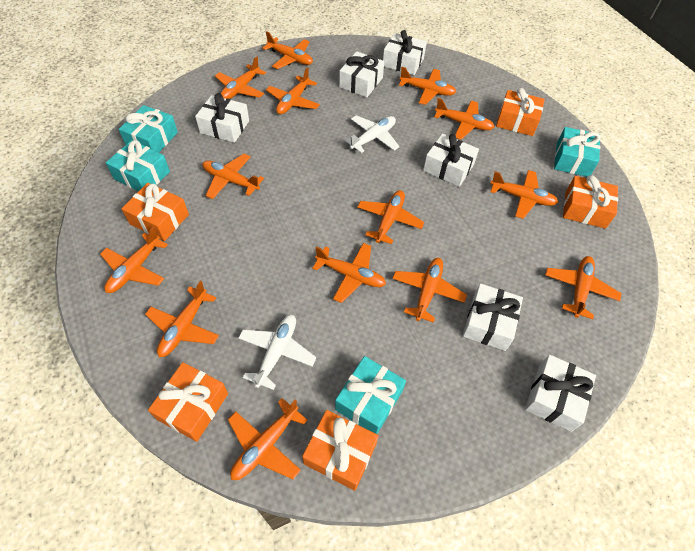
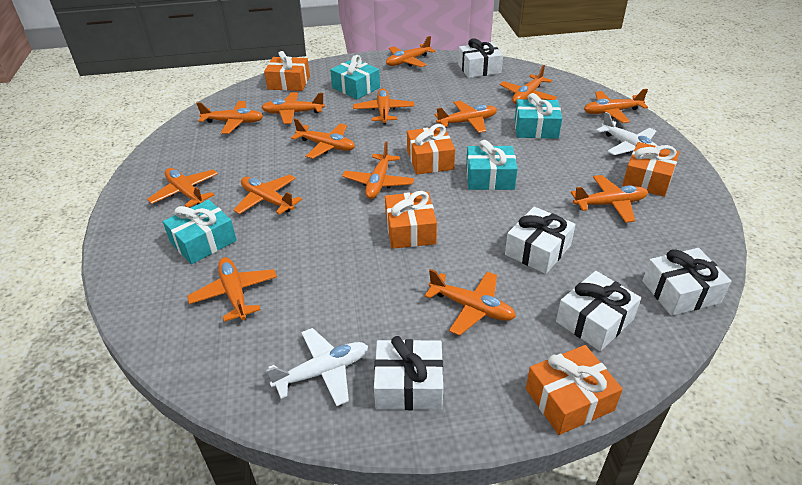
white gift: [195,93,249,143] [339,51,384,98] [383,30,427,75] [423,134,479,187] [463,284,523,351] [525,355,596,432] = 6 -> [374,336,443,410] [458,38,503,78] [505,207,576,274] [556,271,641,351] [642,248,731,316] = 5

